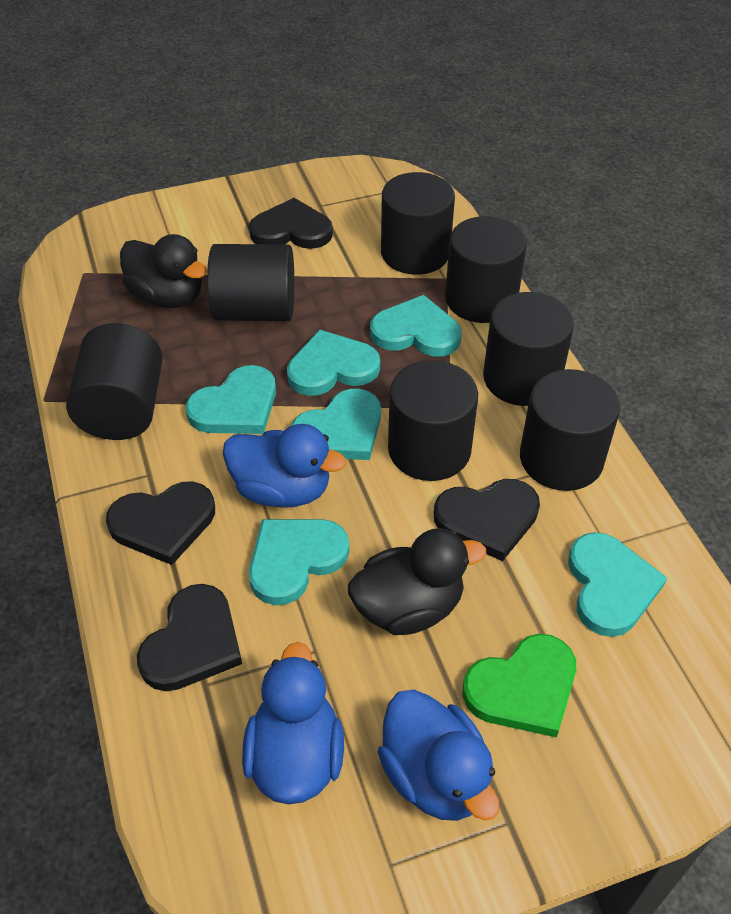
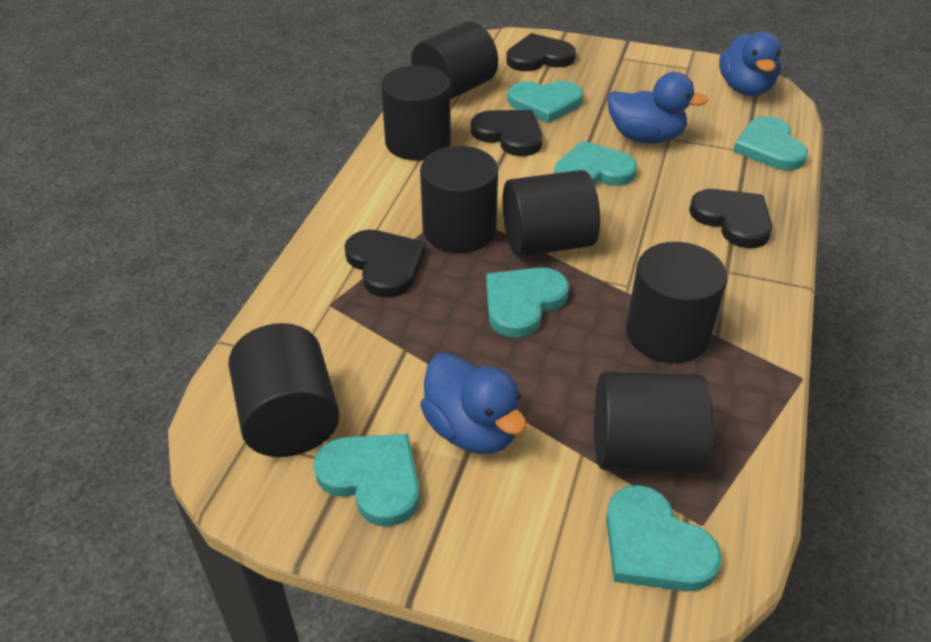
black duck: [120,234,207,308] [348,528,486,635] = 2 -> none = 0
green heart: [463,634,576,738] = 1 -> none = 0

